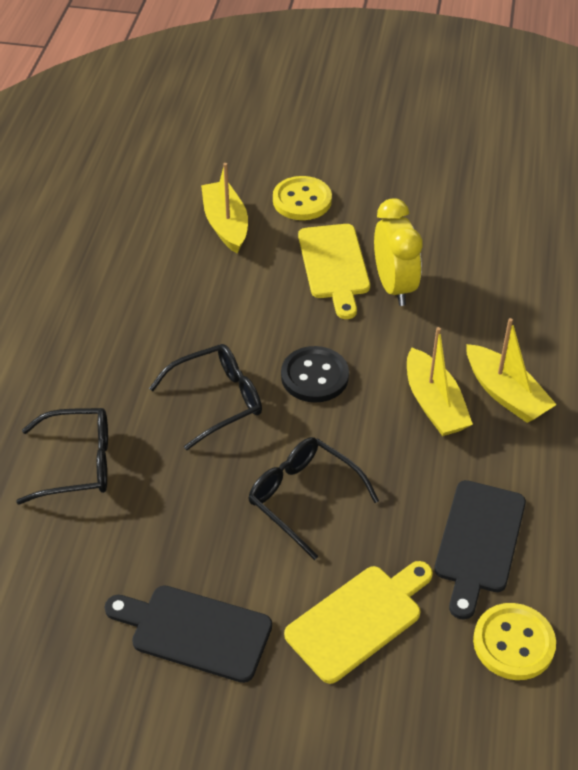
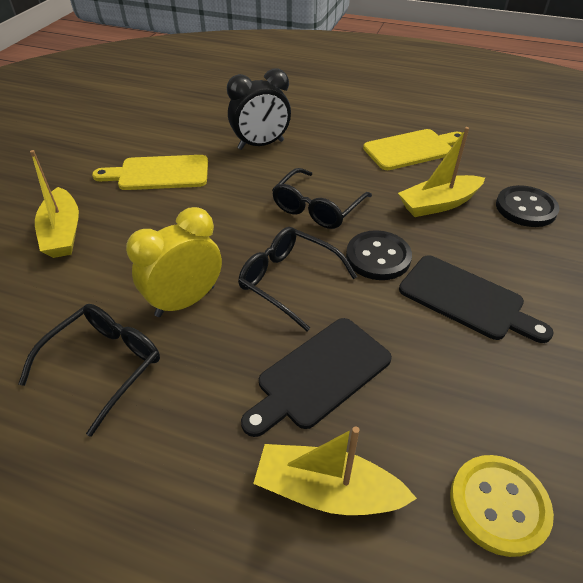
black button: [281,346,349,403] = 1 -> [346,230,412,280] [496,185,559,227] = 2
black clock: none = 0 -> [227,68,291,150] = 1
yellow button: [273,176,332,220] [473,603,556,680] = 2 -> [450,455,554,557] = 1

